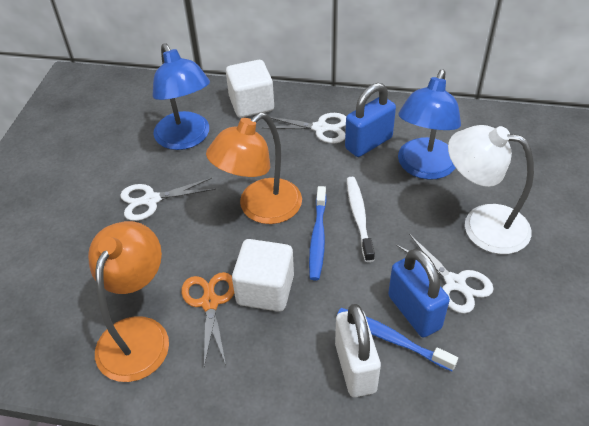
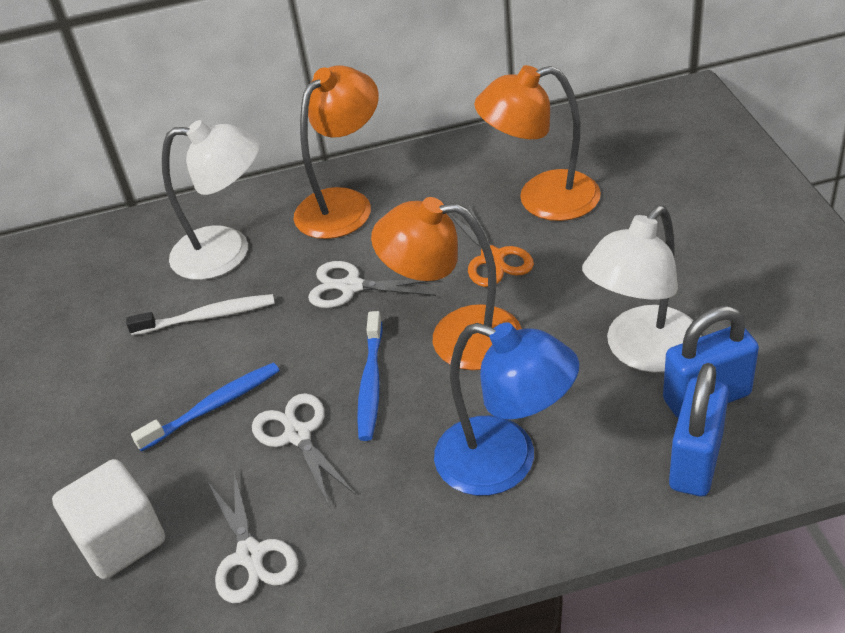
blue lamp: [153,43,210,150] [398,70,461,180] = 2 -> [434,322,579,496] = 1
orange lamp: [88,221,169,382] [206,113,302,224] = 2 -> [293,65,379,239] [371,197,522,370] [474,65,601,221] = 3
white cube: [226,60,274,117] [232,239,294,312] = 2 -> [52,459,165,579] = 1
white lamp: [448,125,534,254] = 1 -> [162,120,260,280] [582,205,702,373] = 2
white padlock: [335,304,381,397] = 1 -> none = 0

